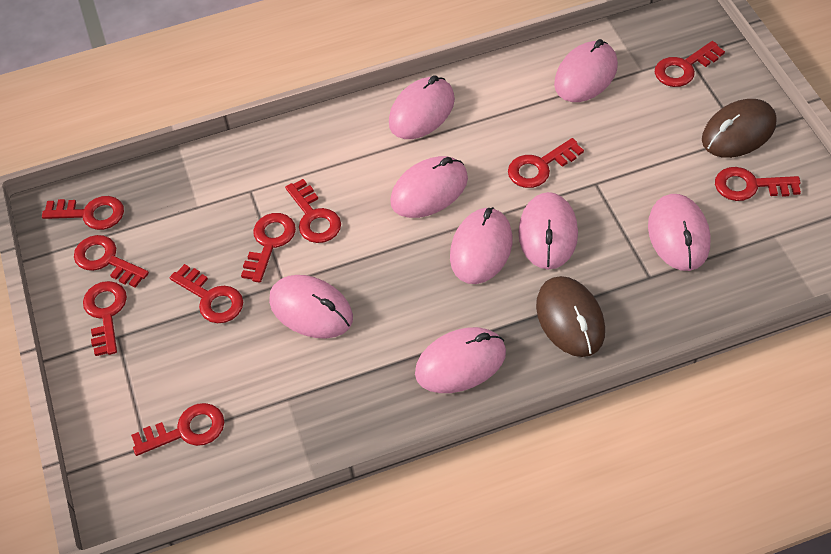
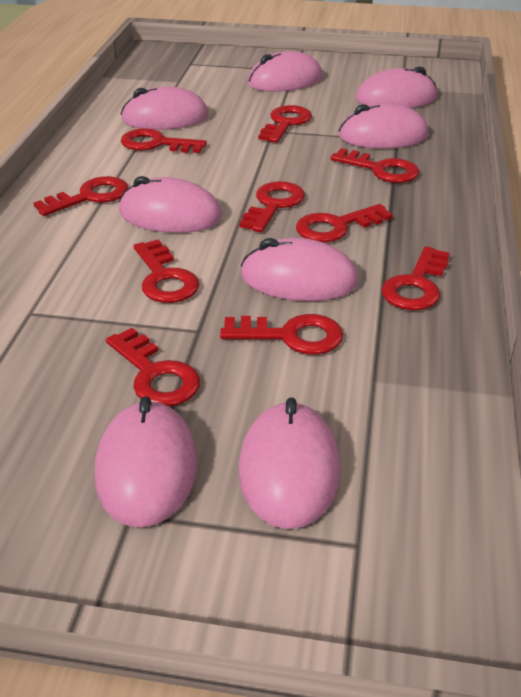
brown mouse: [536,276,605,357] [702,99,776,158] = 2 -> none = 0

